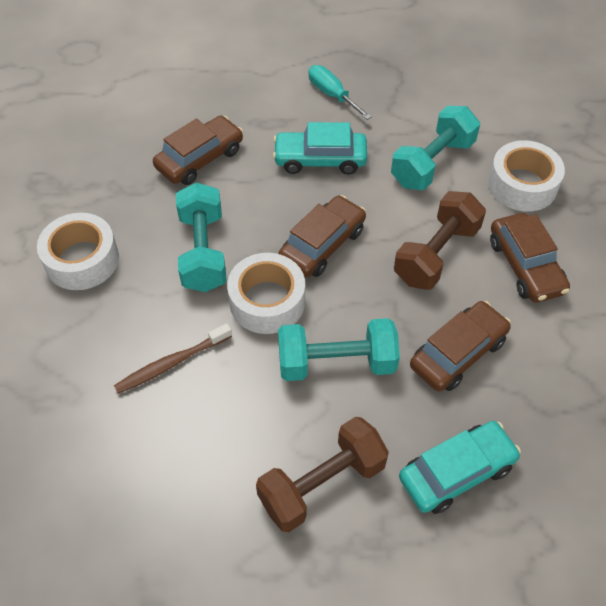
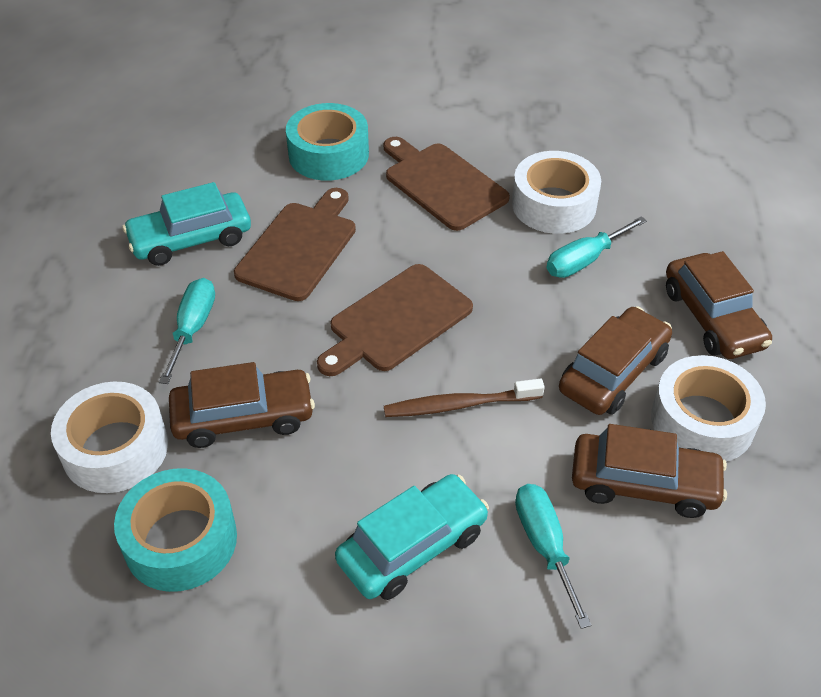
brown cutting board: none = 0 -> [234,188,356,301] [317,264,473,376] [383,137,510,231] = 3
brown dumbbell: [256,417,389,532] [394,191,486,290] = 2 -> none = 0
turquoise dumbbell: [176,182,227,292] [278,318,400,381] [391,106,480,190] = 3 -> none = 0
turquoise screwdriver: [308,65,372,120] = 1 -> [159,278,215,384] [515,484,591,629] [547,216,647,278] = 3
turquoise tape: none = 0 -> [114,468,237,592] [286,103,369,181] = 2

